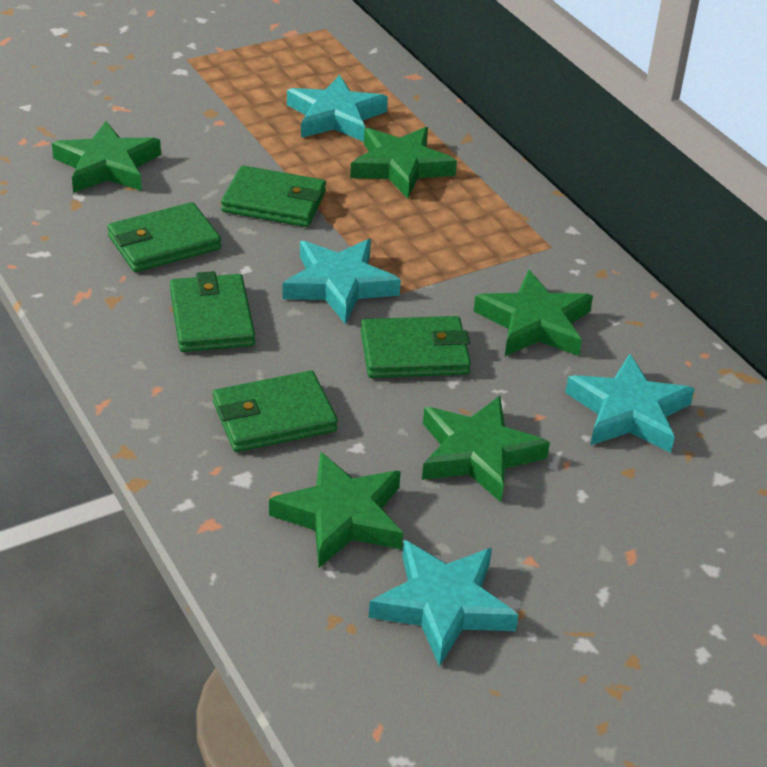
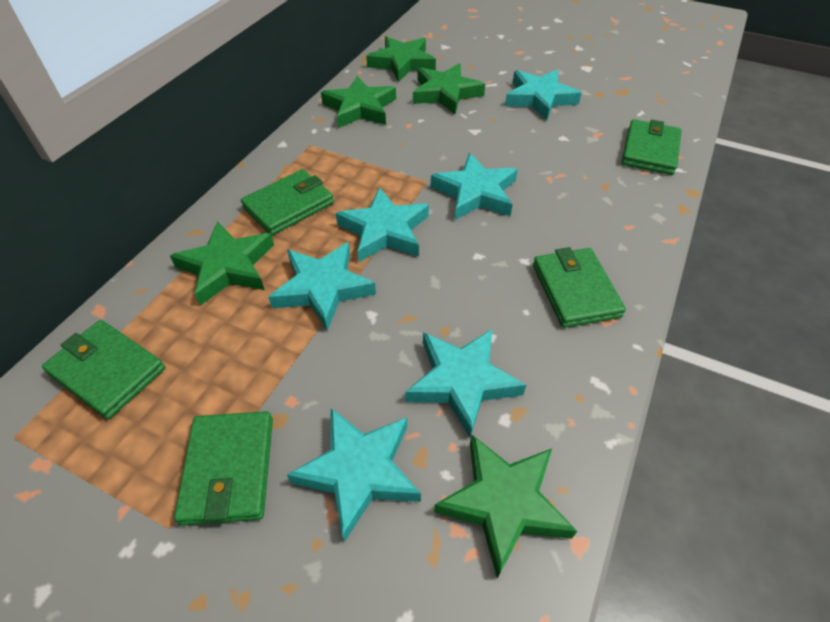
turquoise star: [282,239,401,324] [287,75,388,142] [369,540,518,667] [565,354,695,453] = 4 -> [268,242,376,331] [287,408,421,542] [336,187,429,262] [405,329,526,438] [431,153,518,220] [505,69,582,120] = 6

